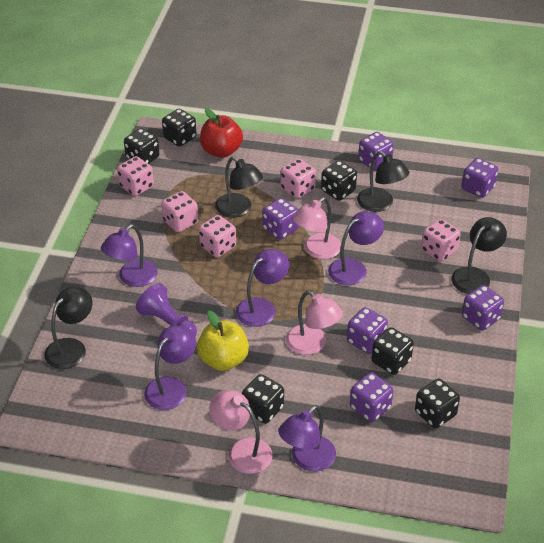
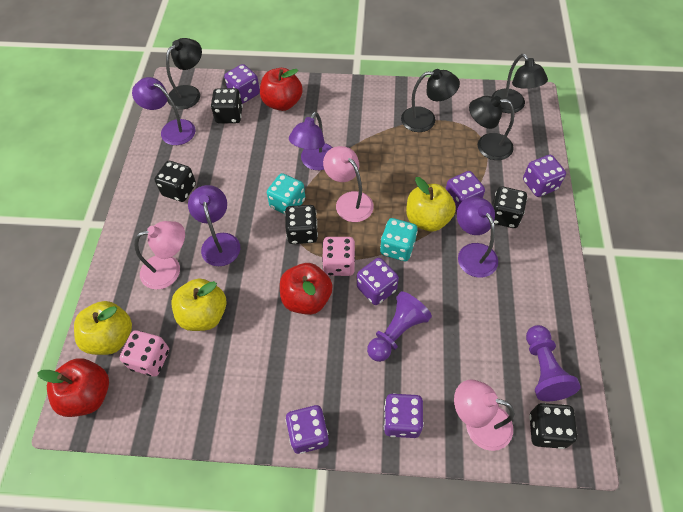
black dice: [124,128,159,164] [162,109,196,147] [242,374,284,424] [321,160,357,201] [371,327,414,375] [415,379,460,428] = 6 -> [155,161,196,202] [211,88,243,123] [285,205,318,244] [492,186,527,228] [529,403,577,449] = 5
pink dice: [117,156,154,196] [161,191,198,232] [199,215,236,258] [280,158,316,199] [421,219,461,262] = 5 -> [120,330,169,376] [322,237,355,276] = 2
purple lamp: [101,224,158,287] [144,325,196,410] [236,249,289,327] [278,405,336,472] [328,211,384,285] = 5 -> [132,77,195,145] [188,185,240,266] [289,112,333,170] [457,196,498,278] = 4
purple pawn: [136,283,197,336] = 1 -> [367,291,432,362] [526,325,581,401] = 2
red apple: [200,108,243,158] = 1 -> [37,358,109,417] [260,68,303,111] [280,263,333,315] = 3
turquoise dice: none = 0 -> [267,173,305,214] [380,218,418,261] = 2
yellow apple: [197,311,249,371] = 1 -> [74,301,132,355] [171,278,227,331] [406,177,456,231] = 3

